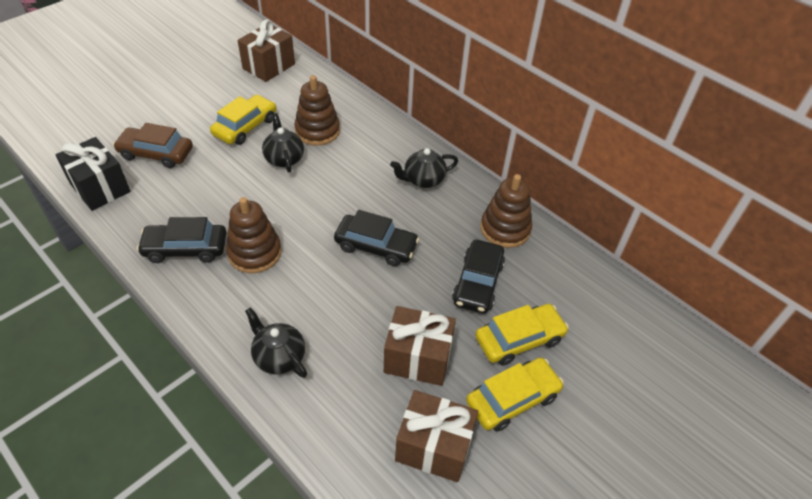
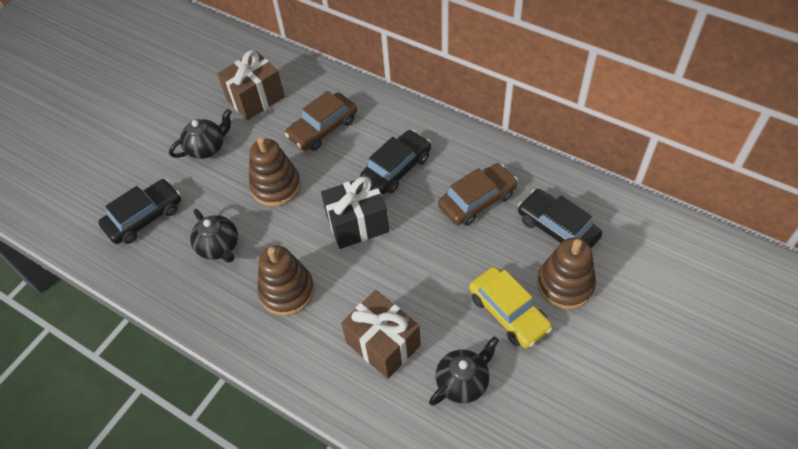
brown car: [113,123,193,168] = 1 -> [285,91,357,151] [438,163,518,226] = 2
brown gift: [237,19,295,82] [384,306,456,386] [395,390,478,482] = 3 -> [217,50,285,120] [341,290,421,379] = 2
yellow car: [210,95,276,145] [466,358,564,431] [475,304,569,365] = 3 -> [469,267,552,348] = 1

